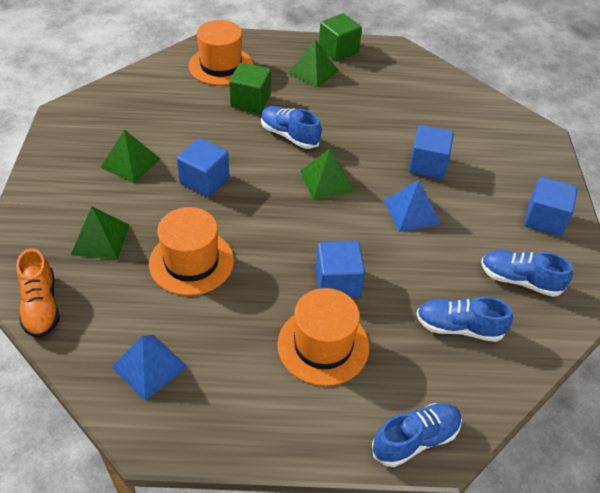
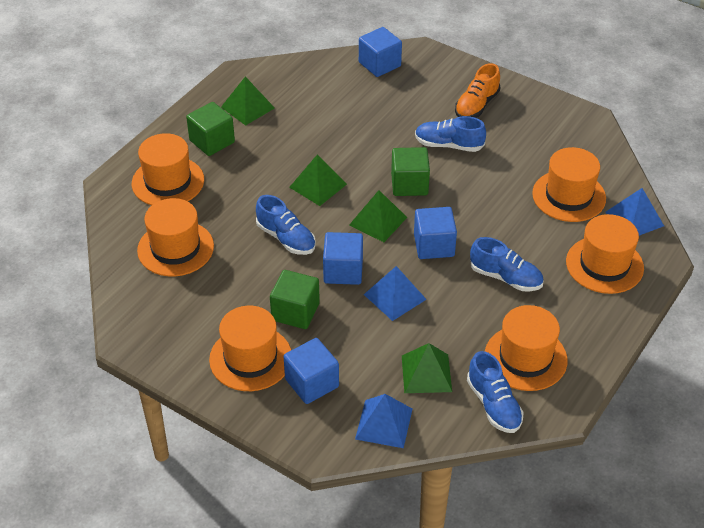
blue pyramid: [111,335,188,401] [384,180,440,232] = 2 -> [355,394,413,448] [364,266,427,321] [605,188,664,235] = 3
green cube: [229,63,271,113] [319,13,362,61] = 2 -> [186,102,235,156] [270,270,320,329] [391,147,430,196] = 3
orange hat: [149,207,234,296] [189,20,253,86] [277,288,369,386] = 3 -> [132,133,204,205] [137,198,214,276] [209,306,291,391] [485,305,568,391] [532,147,606,222] [566,214,644,294] = 6

